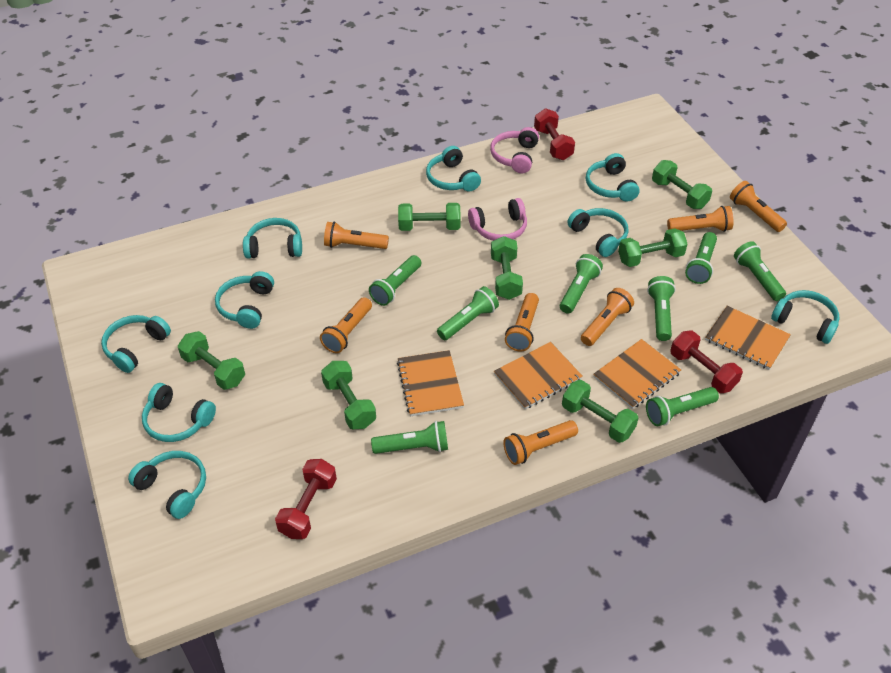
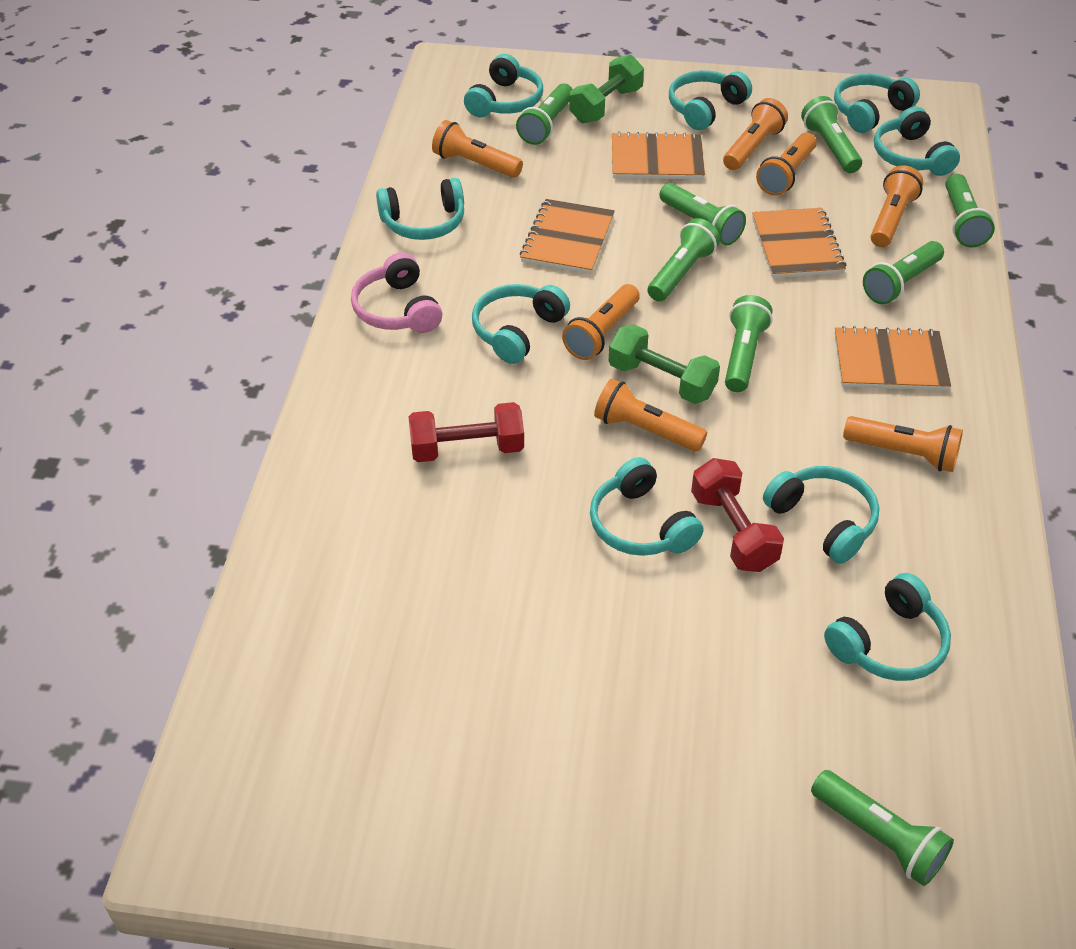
green dumbbell: [178,331,245,390] [321,361,376,429] [398,203,461,231] [491,236,523,300] [562,380,638,443] [618,228,687,267] [652,160,712,209] = 7 -> [569,54,644,124] [609,324,720,404] = 2
pink headphones: [468,198,527,241] [490,127,539,173] = 2 -> [351,252,442,333] = 1
red dumbbell: [275,459,337,539] [534,109,575,160] [670,331,743,393] = 3 -> [409,402,524,462] [691,458,784,572] = 2

